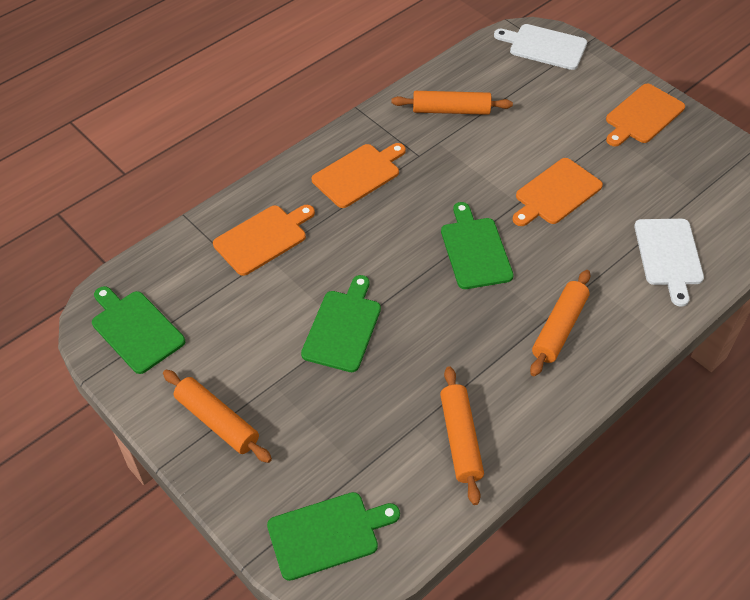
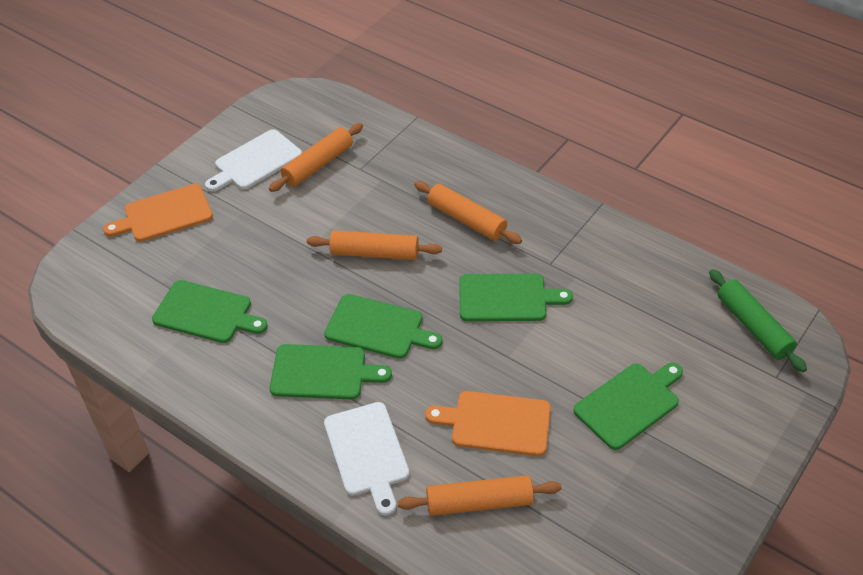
green cutting board: [92,286,185,374] [267,492,400,581] [301,275,381,372] [441,202,514,289] = 4 -> [152,280,268,343] [270,344,392,400] [324,294,443,359] [459,274,573,321] [573,363,683,450] = 5
green rolling pin: none = 0 -> [709,269,807,372] = 1
orange cutting board: [213,205,315,276] [312,143,406,208] [512,158,603,226] [606,84,685,147] = 4 -> [103,184,213,242] [425,391,551,456] = 2

